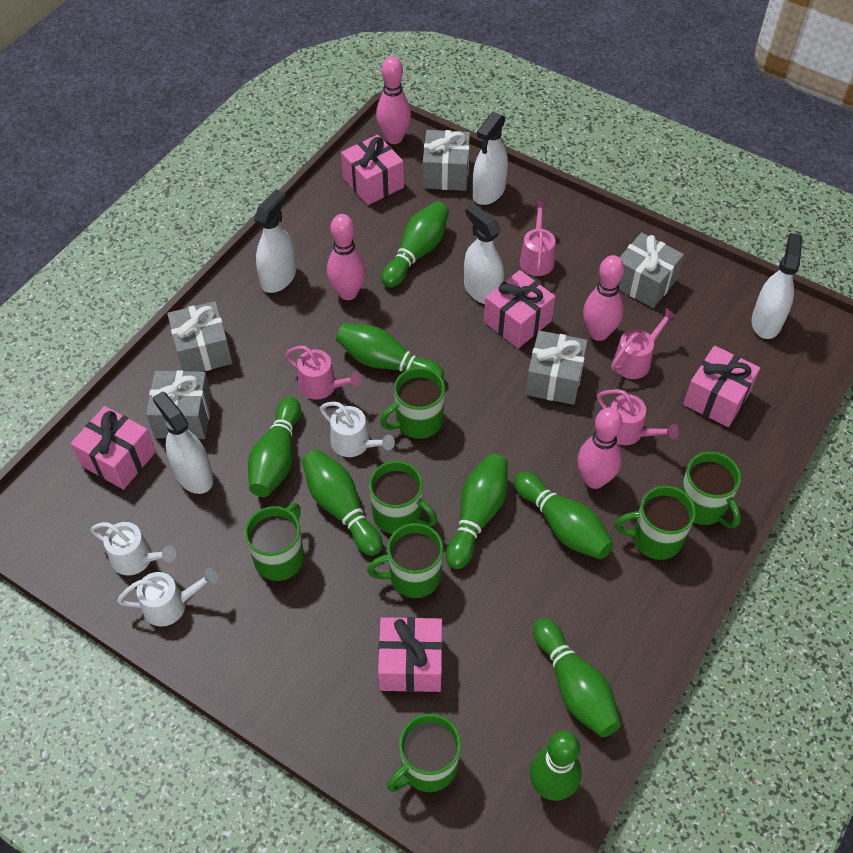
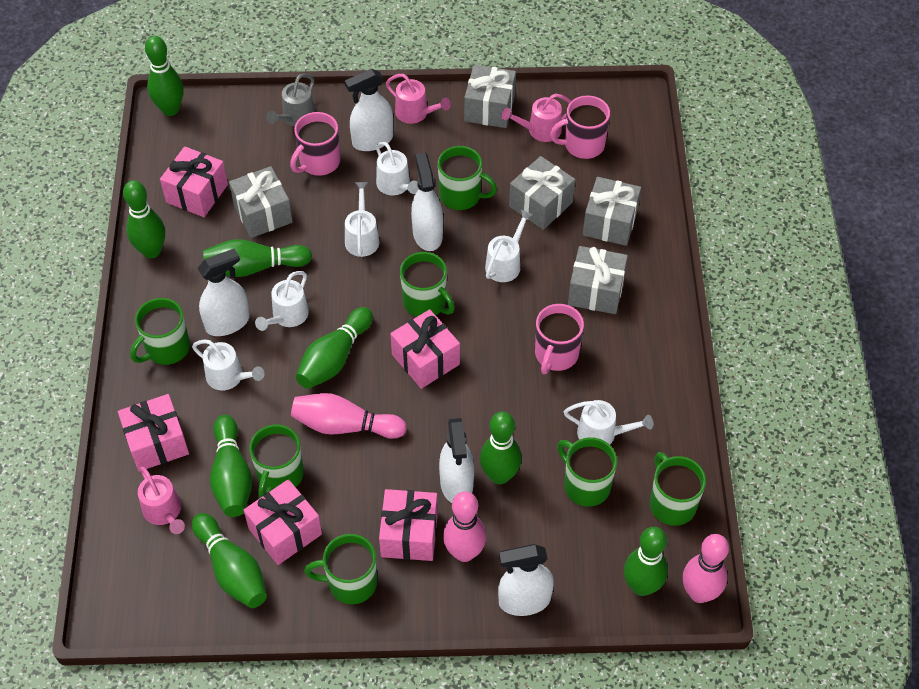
grey watering can: none = 0 -> [266,74,315,126] = 1
pink bowling pin: [327,214,366,300] [376,56,411,144] [577,407,622,489] [583,255,624,341] = 4 -> [291,393,407,439] [443,491,486,562] [683,534,729,603] = 3
pink mug: none = 0 -> [290,112,340,176] [535,304,584,374] [550,95,610,159] = 3
pink watering can: [285,346,362,400] [520,201,556,276] [597,389,679,445] [611,308,677,379] = 4 -> [138,466,185,534] [386,74,451,124] [501,94,571,142] = 3
white watering can: [91,522,176,575] [117,568,218,627] [320,402,395,457] = 3 -> [192,340,264,390] [255,271,309,331] [345,182,380,257] [376,142,419,195] [485,210,533,282] [564,400,653,444] = 6

